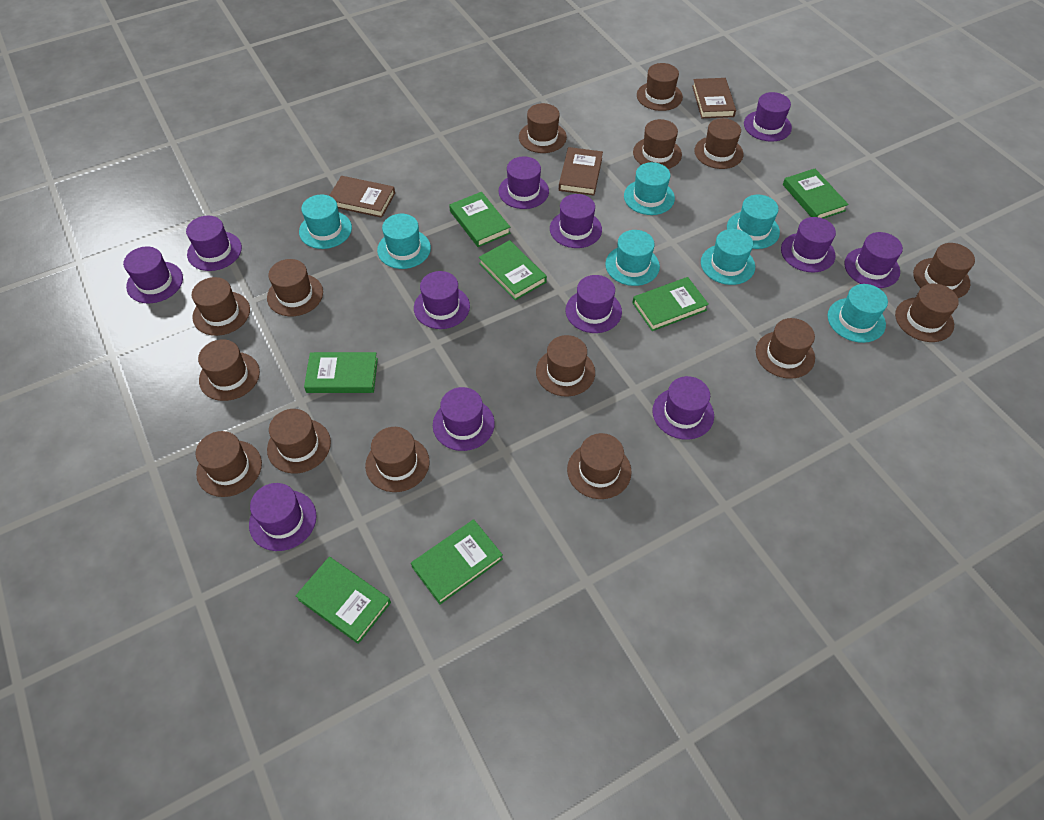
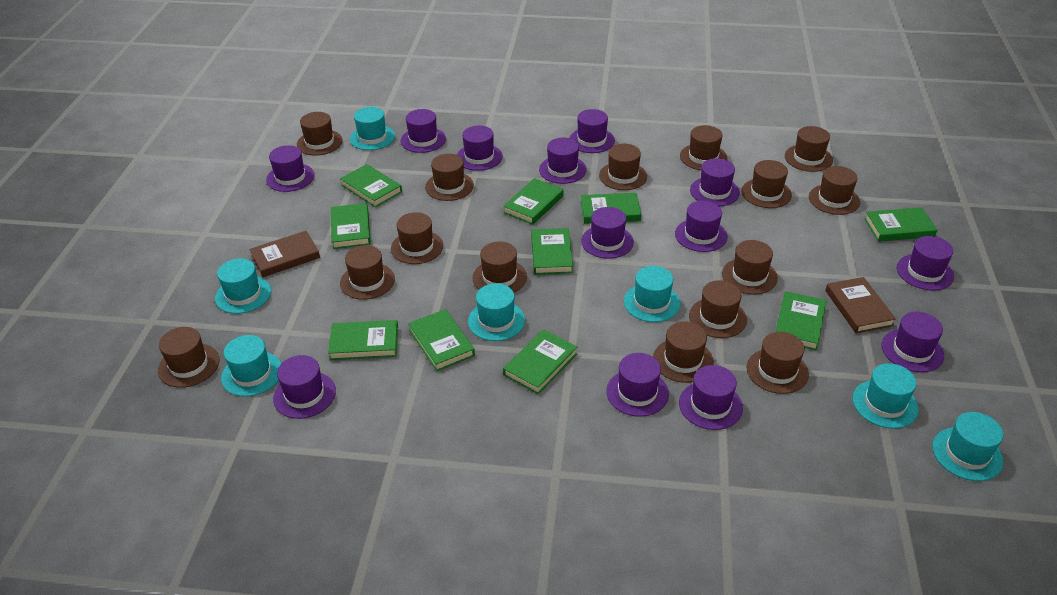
brown book: [329,176,395,218] [559,147,603,196] [692,78,736,118] = 3 -> [249,231,320,277] [825,277,896,333] = 2
green book: [295,557,391,644] [304,352,378,393] [411,519,503,604] [449,192,510,247] [479,240,547,300] [632,277,709,331] [783,169,849,219] = 7 -> [328,320,398,360] [331,203,371,249] [340,164,402,207] [408,309,475,371] [503,178,564,225] [503,329,578,394] [531,228,573,275] [581,193,641,224] [775,291,827,350] [864,207,937,242] = 10
purple hat: [123,246,183,303] [186,216,242,271] [249,483,317,551] [414,271,470,329] [433,387,495,451] [499,157,549,209] [550,194,602,248] [566,275,622,333] [652,376,714,440] [744,92,792,142] [781,217,836,272] [844,232,903,288] = 12 -> [266,145,315,192] [273,355,336,419] [400,109,446,153] [457,126,503,171] [539,138,587,184] [569,109,615,153] [581,207,634,259] [606,353,669,417] [675,201,728,252] [679,365,743,430] [690,158,740,206] [882,312,944,372] [897,236,954,291] = 13

